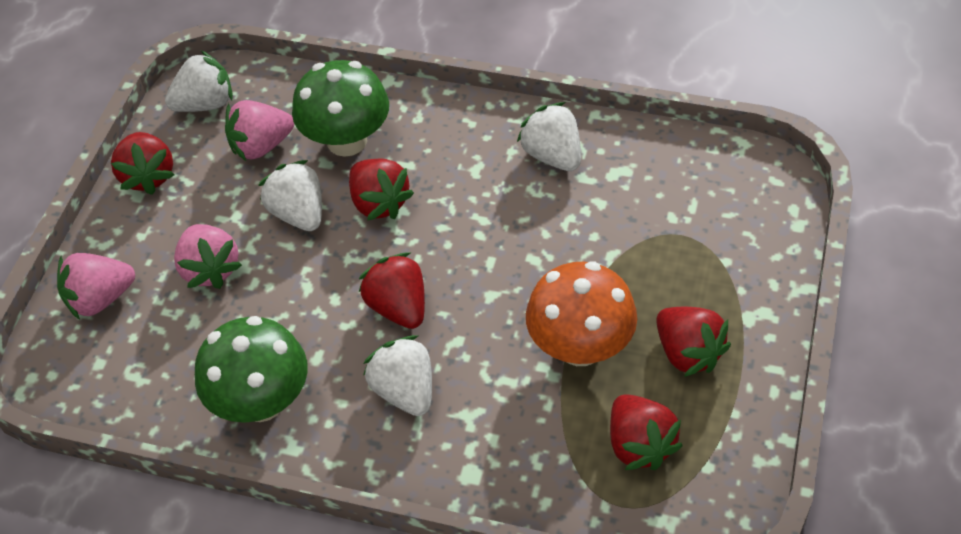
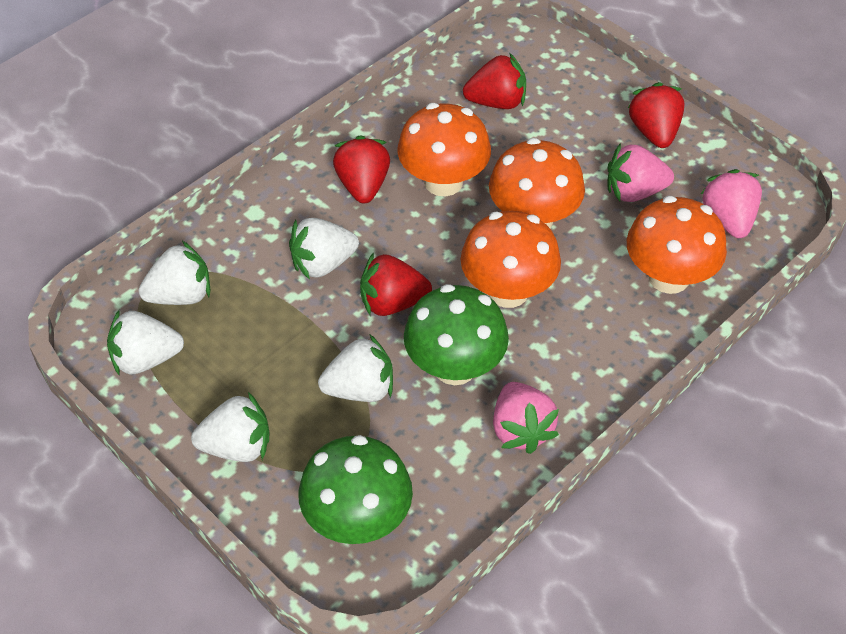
orange mushroom: [526,261,637,366] = 1 -> [397,103,491,196] [460,211,561,308] [489,138,585,228] [627,196,727,294] = 4
red strawberry: [111,132,175,195] [349,159,414,221] [359,252,425,329] [610,394,683,470] [656,307,731,377] = 5 -> [333,135,390,203] [360,252,432,316] [463,53,526,109] [628,82,685,148] = 4
white strawberry: [165,51,233,112] [258,160,322,231] [363,335,432,416] [517,102,581,171] = 4 -> [107,310,184,376] [139,241,210,305] [191,392,269,462] [289,218,359,280] [318,335,393,402] = 5

